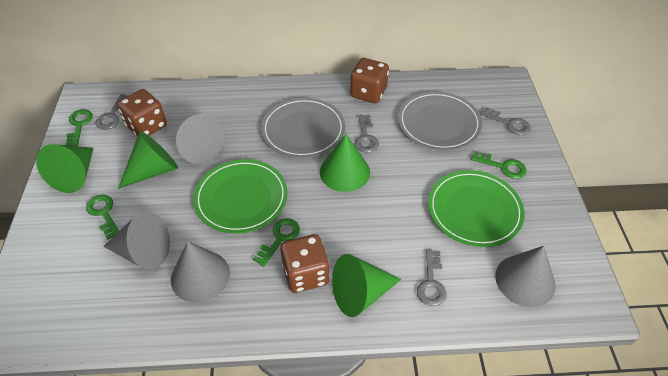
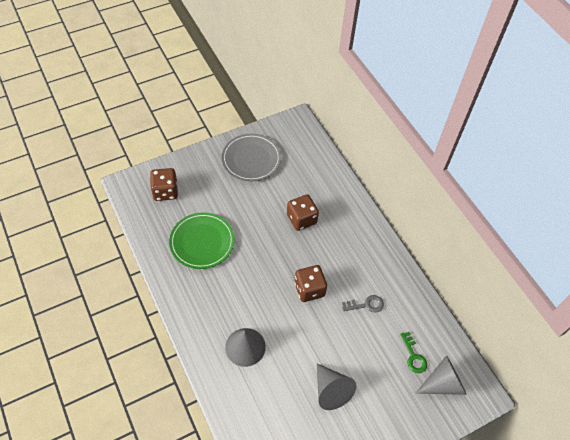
green cone: [36,144,94,193] [119,131,178,188] [320,134,370,192] [332,254,401,317] = 4 -> none = 0
green key: [65,109,93,146] [86,194,119,240] [253,218,300,267] [471,151,527,179] = 4 -> [400,332,427,373] = 1
green plate: [193,159,288,233] [428,170,525,247] = 2 -> [169,212,235,269] = 1
grey cone: [103,211,170,270] [171,241,230,303] [176,114,224,164] [495,246,555,307] = 4 -> [225,328,266,367] [317,364,357,410] [416,355,467,395] = 3
grey key: [96,94,128,130] [355,114,379,153] [417,249,447,306] [480,107,531,135] = 4 -> [342,295,384,313] = 1
grey plate: [261,98,345,158] [398,91,482,150] = 2 -> [222,134,281,181] = 1

